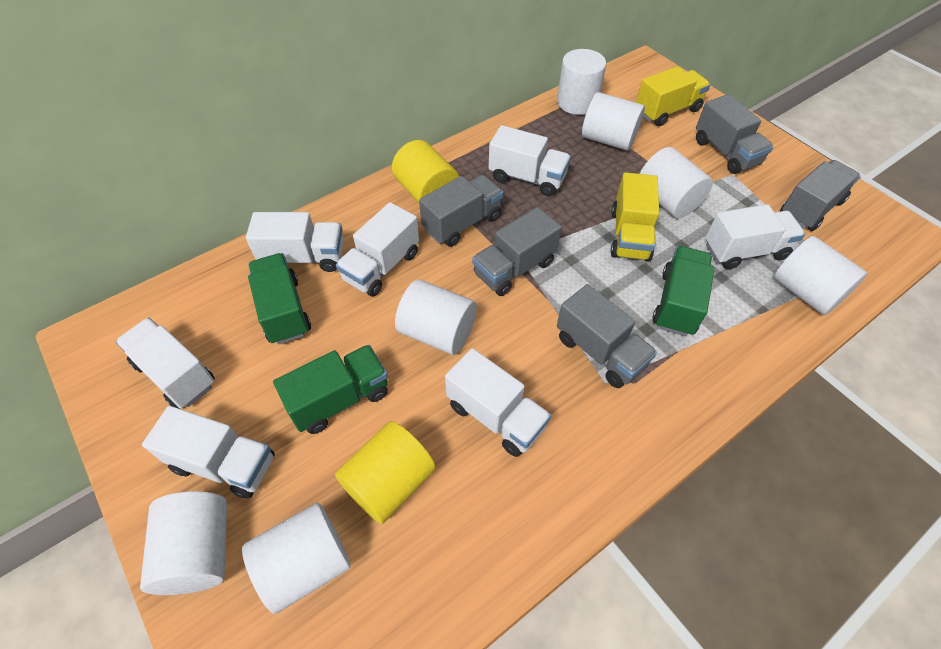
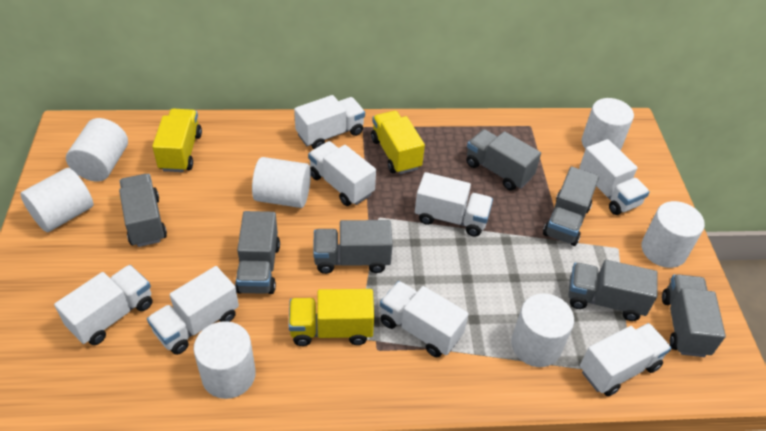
green truck: [248,253,311,345] [273,345,388,434] [652,246,715,336] = 3 -> none = 0
grey truck: [419,175,503,247] [472,207,562,296] [557,284,657,388] [696,94,774,174] [780,160,860,231] = 5 -> [119,174,167,247] [235,211,280,294] [313,220,393,274] [466,129,541,190] [543,166,599,246] [568,260,658,321] [662,274,726,357] = 7
white truck: [116,318,215,409] [142,406,275,499] [246,212,344,272] [336,202,419,297] [445,348,551,457] [489,125,571,196] [705,204,805,269] = 7 -> [54,265,152,345] [147,266,239,355] [294,95,365,149] [308,141,376,206] [380,281,469,357] [415,172,493,237] [579,139,650,215] [580,323,671,396] = 8
yellow cylinder: [335,421,436,524] [392,140,459,203] = 2 -> none = 0
yellow truck: [611,172,659,262] [636,66,710,126] = 2 -> [152,109,202,172] [289,289,374,346] [371,111,425,174] = 3

